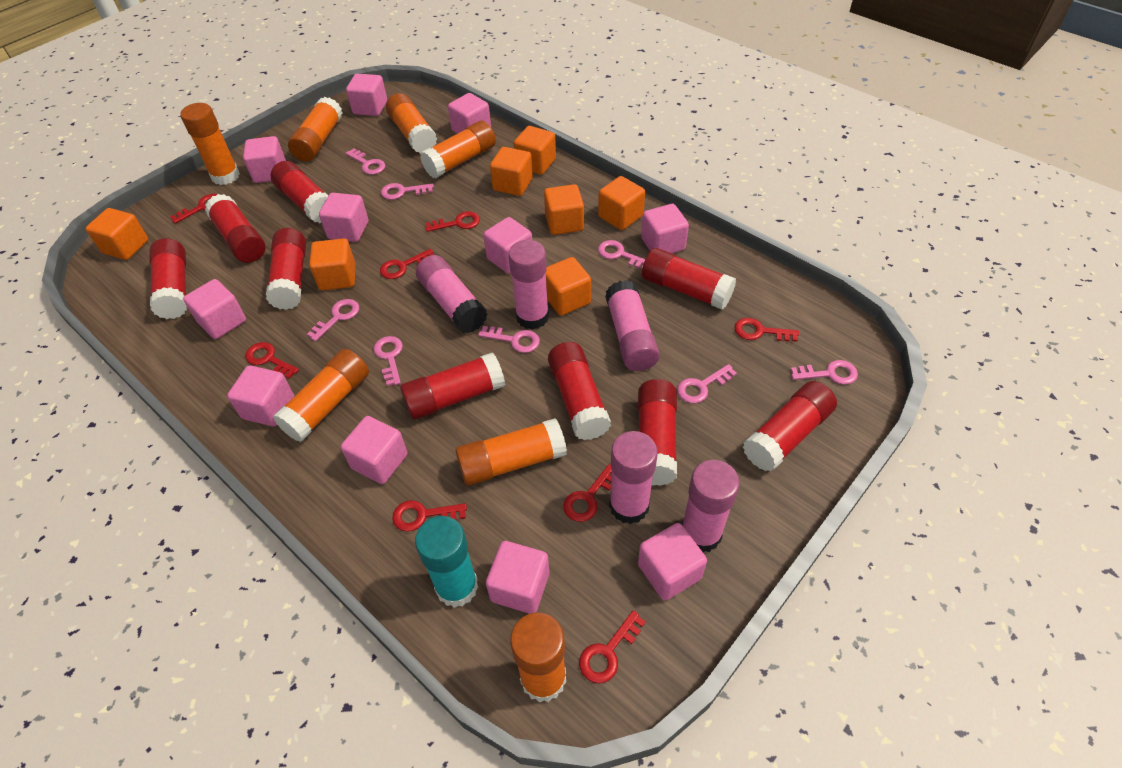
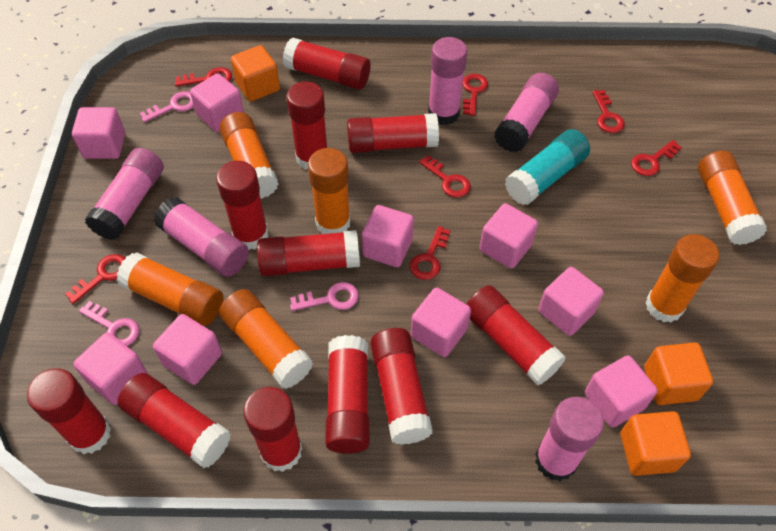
orange cube: [86,208,148,260] [309,238,356,290] [490,147,533,196] [513,126,556,175] [544,184,584,235] [546,257,591,316] [598,176,645,230] = 7 -> [231,45,280,101] [621,411,691,476] [644,342,713,405] = 3
orange glue stick: [180,103,240,185] [273,349,369,442] [288,97,343,162] [386,93,437,153] [420,121,496,178] [456,418,567,486] [510,612,566,702] = 7 -> [116,252,223,326] [219,289,313,389] [220,112,279,199] [308,148,351,234] [646,234,719,322] [698,150,767,245] = 6
pink cube: [183,279,246,339] [227,366,294,426] [243,136,286,183] [319,193,369,242] [341,416,408,484] [346,74,387,116] [448,93,491,134] [483,217,532,274] [486,541,550,614] [638,523,707,601] [641,204,689,253] = 11 -> [72,107,125,159] [73,332,147,405] [153,314,222,385] [190,73,244,132] [362,205,414,267] [411,288,471,357] [479,203,538,269] [538,267,604,336] [585,355,658,428] = 9
pink key: [307,299,359,341] [346,148,385,175] [373,336,403,386] [381,183,434,200] [478,326,540,353] [598,240,645,268] [677,364,737,403] [791,360,858,385] = 8 -> [79,301,140,346] [140,91,194,122] [290,282,359,311] = 3
red glue stick: [149,238,187,319] [205,194,265,263] [266,228,306,310] [271,161,329,223] [400,353,505,420] [548,342,611,440] [638,379,677,486] [642,248,736,309] [743,381,837,471] = 9 -> [27,368,111,454] [117,373,231,468] [216,161,269,250] [243,387,303,472] [257,230,360,276] [283,37,370,90] [287,81,328,170] [325,335,369,454] [347,113,439,153] [370,328,433,445] [467,285,566,385] = 11
red key: [170,194,218,224] [245,342,299,379] [380,249,434,279] [392,500,467,532] [426,211,480,232] [563,464,612,522] [579,610,646,683] [734,318,799,342] = 8 -> [65,254,125,304] [175,67,232,87] [410,226,450,280] [419,155,471,198] [462,74,488,116] [592,90,625,133] [631,140,682,176] = 7

